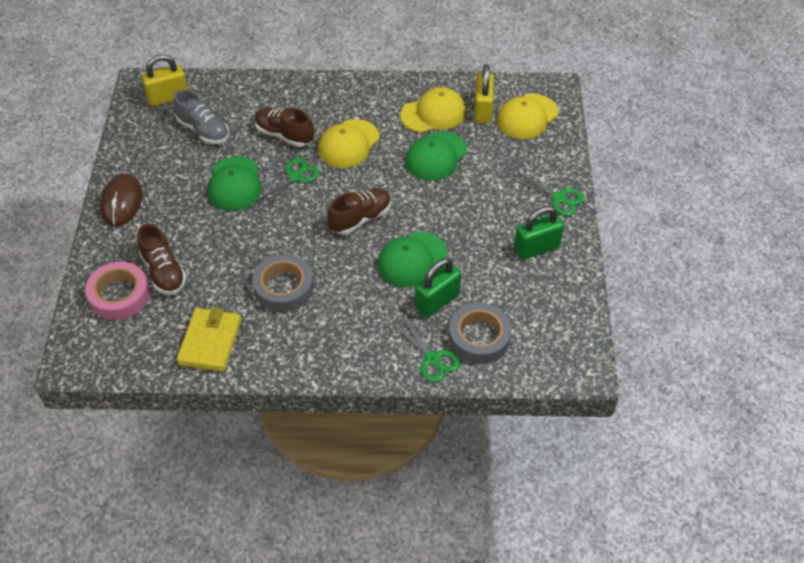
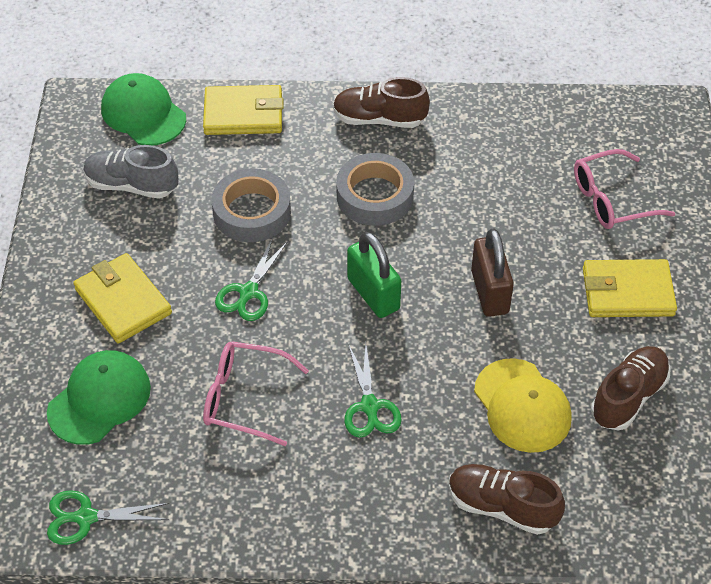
brown mouse: [100,174,142,227] = 1 -> none = 0
brown padlock: none = 0 -> [471,229,514,317] = 1
green cap: [208,156,262,211] [378,232,448,287] [405,132,467,181] = 3 -> [47,350,151,445] [101,73,186,145] = 2
green padlock: [415,258,461,317] [514,206,564,260] = 2 -> [347,232,401,318] = 1
pink glasses: none = 0 -> [203,341,309,446] [574,149,676,229] = 2
pink tape: [85,262,150,320] = 1 -> none = 0
yellow cap: [318,119,379,168] [400,87,466,133] [497,94,558,139] = 3 -> [474,358,572,453] = 1
yellow padlock: [142,54,188,106] [474,64,494,124] = 2 -> none = 0
yellow wallet: [177,307,241,372] = 1 -> [73,253,172,343] [203,85,284,135] [583,259,677,317] = 3

